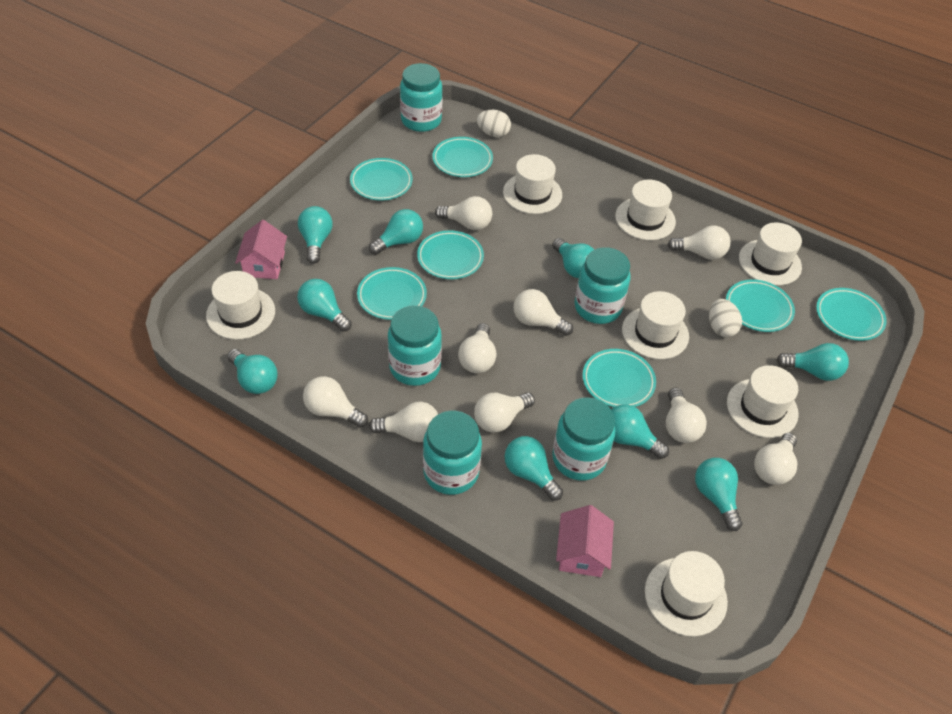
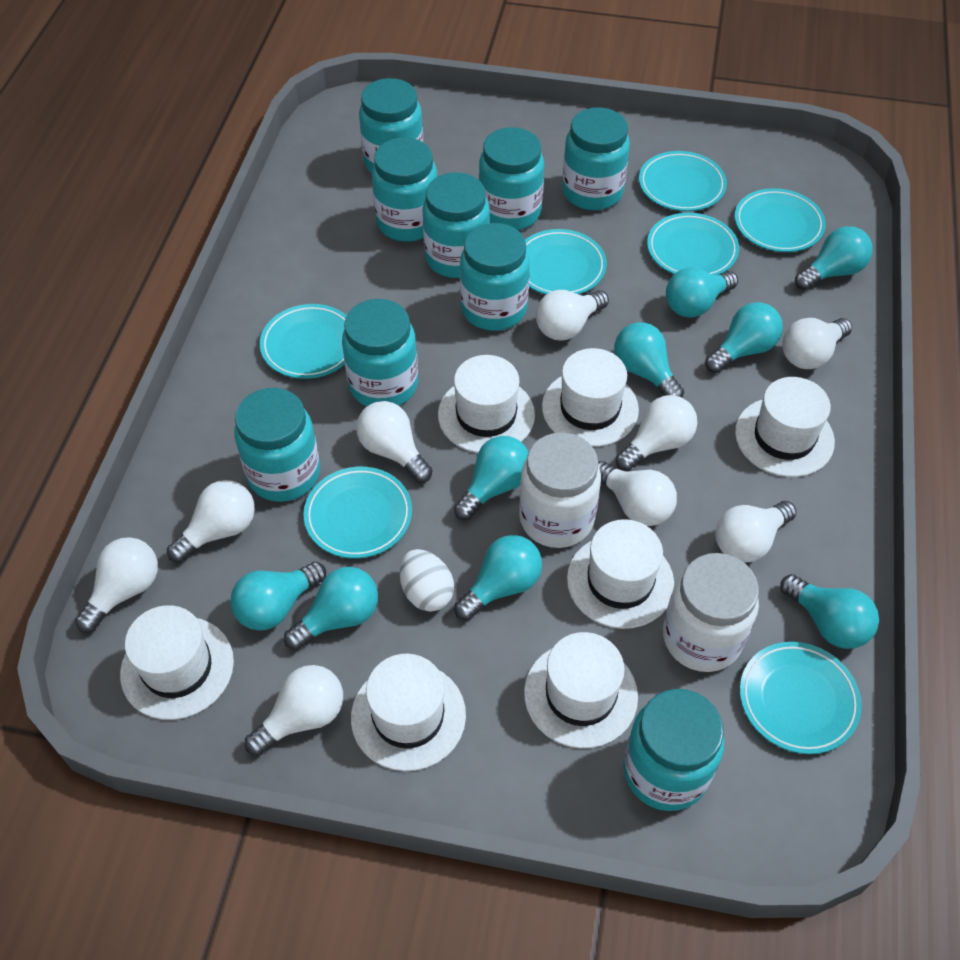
pink house: [235,220,287,279] [556,505,614,577] = 2 -> none = 0
turquoise jar: [388,306,442,386] [400,63,443,132] [423,411,482,495] [552,397,615,481] [575,247,630,324] = 5 -> [234,388,320,502] [342,299,418,407] [359,78,424,173] [372,137,437,242] [422,172,490,278] [460,223,530,331] [479,127,544,230] [562,108,630,210] [623,689,724,811] = 9
white egg: [477,110,511,137] [709,299,742,337] = 2 -> [400,549,454,612] = 1
white jar: none = 0 -> [519,433,601,548] [663,553,759,672] = 2

